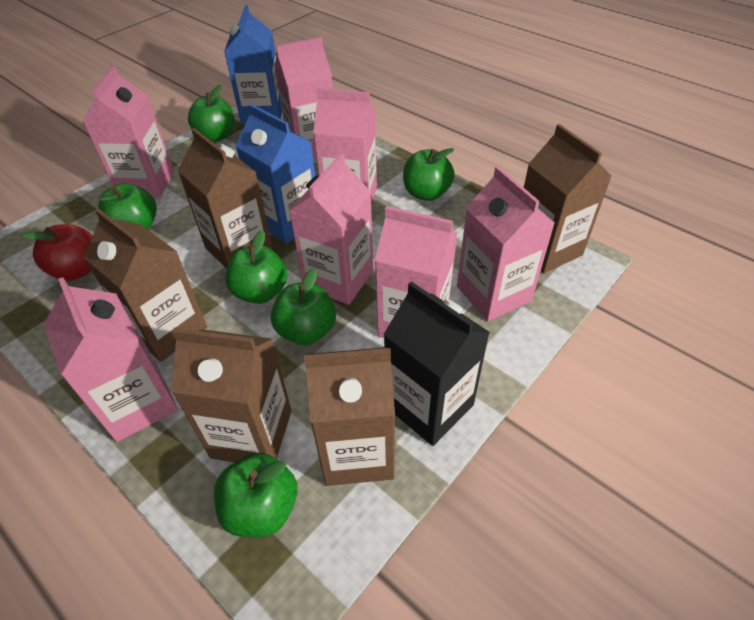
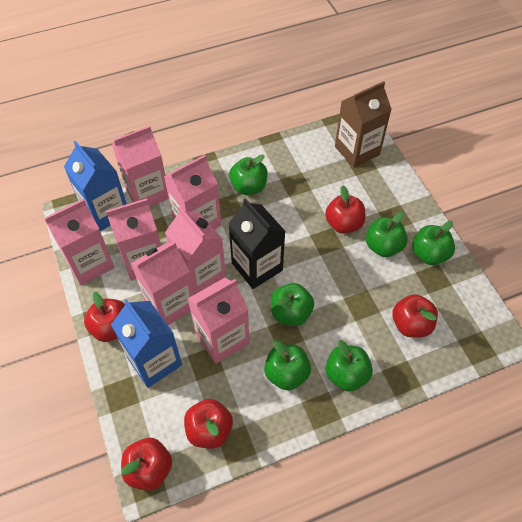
brown carton: [84,208,207,362] [171,328,292,462] [178,128,273,269] [304,347,395,486] [524,124,612,273] = 5 -> [335,81,392,168] = 1
red apple: [21,224,92,281] = 1 -> [84,292,125,342] [121,438,172,491] [184,399,233,449] [325,186,365,234] [392,294,438,338] = 5

